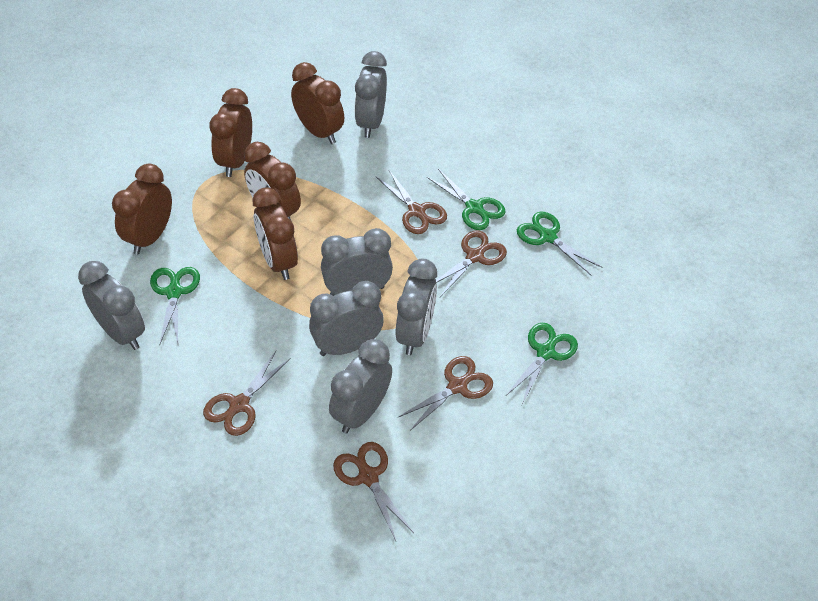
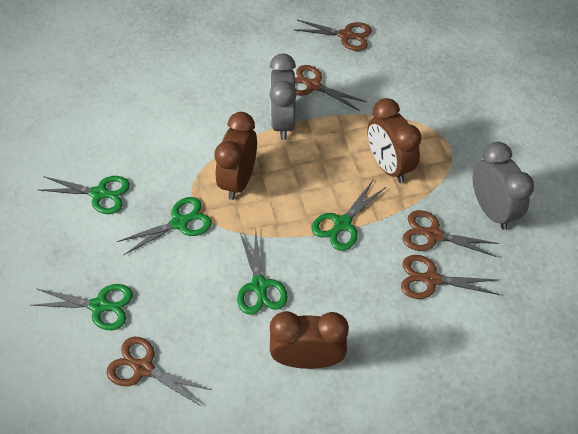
brown clock: [112,164,172,255] [209,88,252,177] [244,142,301,220] [252,187,298,280] [291,62,344,144] = 5 -> [214,112,257,200] [270,311,349,369] [367,98,422,183] = 3
green scissors: [150,267,200,346] [427,169,506,230] [506,323,578,404] [517,212,602,276] = 4 -> [32,284,133,330] [39,176,130,214] [117,197,212,255] [237,230,288,315] [312,180,386,251] = 5
grey clock: [78,261,145,350] [309,281,384,356] [321,228,393,296] [329,339,392,434] [355,51,387,138] [396,259,437,355] = 6 -> [270,54,297,140] [473,142,534,230] = 2

